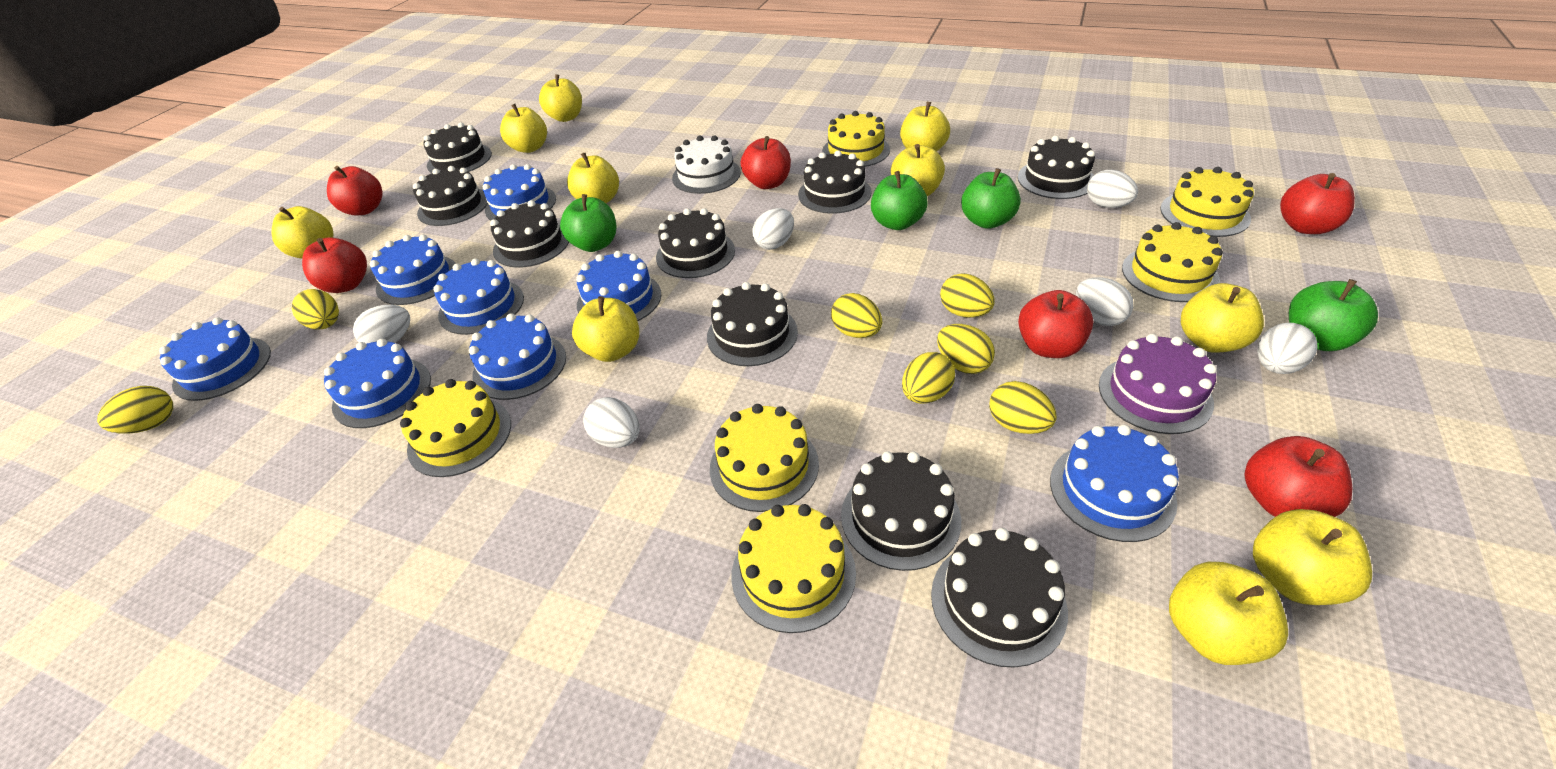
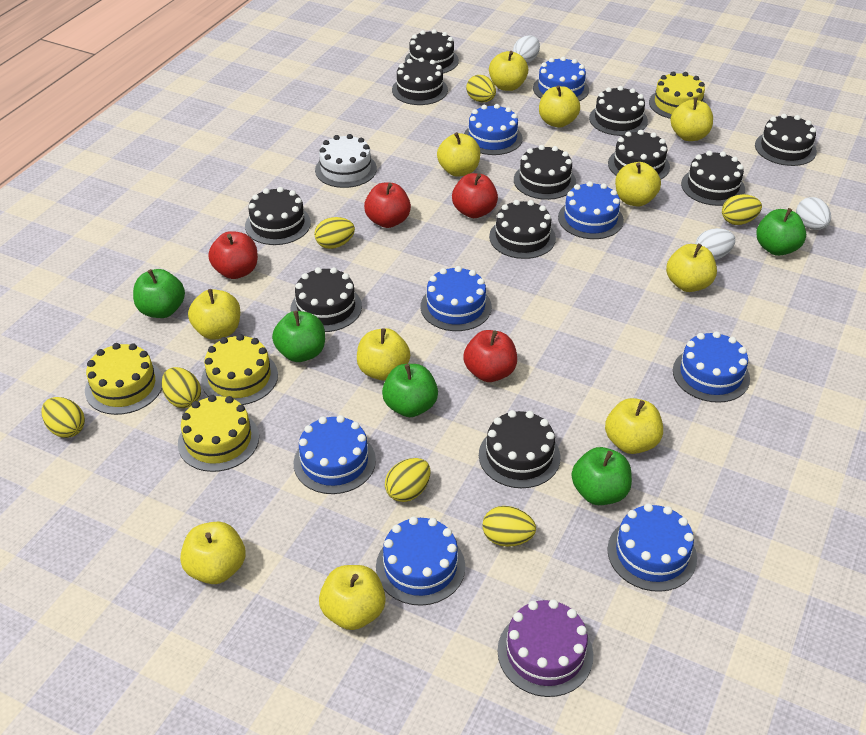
black cake: [413,166,488,226] [423,123,492,173] [490,200,569,268] [656,208,735,278] [707,282,798,366] [798,151,871,214] [841,451,961,571] [931,528,1068,668] [1018,136,1095,199] = 9 -> [245,187,311,245] [290,267,362,332] [392,57,448,105] [405,29,459,74] [479,410,560,488] [489,200,556,259] [514,145,576,200] [589,86,648,136] [608,130,670,179] [681,151,745,206] [755,114,817,166] = 11
green apple: [560,194,616,252] [871,171,928,230] [961,168,1021,229] [1289,279,1378,351] = 4 -> [133,269,185,318] [272,311,325,362] [382,364,438,417] [571,447,632,505] [756,208,806,256] = 5
red apple: [302,237,367,293] [327,166,383,215] [741,136,791,189] [1018,290,1093,358] [1244,436,1352,517] [1280,173,1355,234] = 6 -> [208,231,258,279] [364,183,411,228] [452,173,498,218] [463,330,517,382] = 4
white egg: [353,305,410,344] [583,397,640,448] [752,208,794,250] [1076,277,1134,326] [1087,170,1138,208] [1257,323,1317,374] = 6 -> [513,35,540,63] [695,228,735,260] [796,197,831,230] = 3
yellow apple: [272,206,334,259] [500,104,547,153] [539,74,582,122] [567,153,619,203] [572,296,639,362] [891,144,945,196] [900,102,950,151] [1169,562,1288,665] [1181,283,1264,353] [1253,509,1372,605] = 10 -> [180,522,245,584] [188,289,240,340] [319,565,386,630] [357,328,410,381] [437,132,480,177] [489,51,528,91] [539,85,580,128] [605,398,663,454] [615,162,661,207] [666,244,717,292] [671,97,713,141] = 11
yellow cake: [400,379,511,477] [710,404,819,512] [731,504,856,633] [822,111,890,167] [1122,222,1223,302] [1160,167,1254,237] = 6 -> [85,343,163,415] [178,395,259,472] [201,334,278,405] [649,72,706,119] = 4

